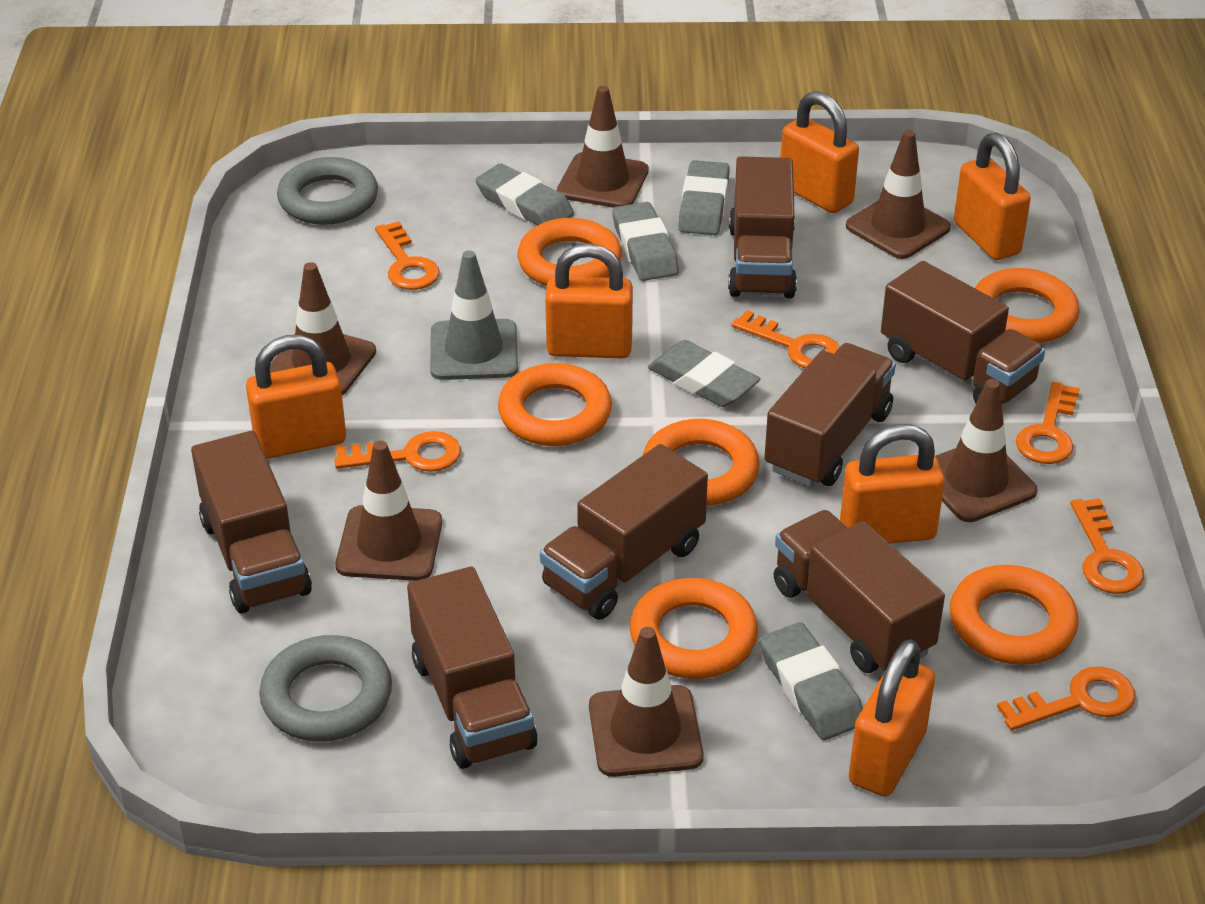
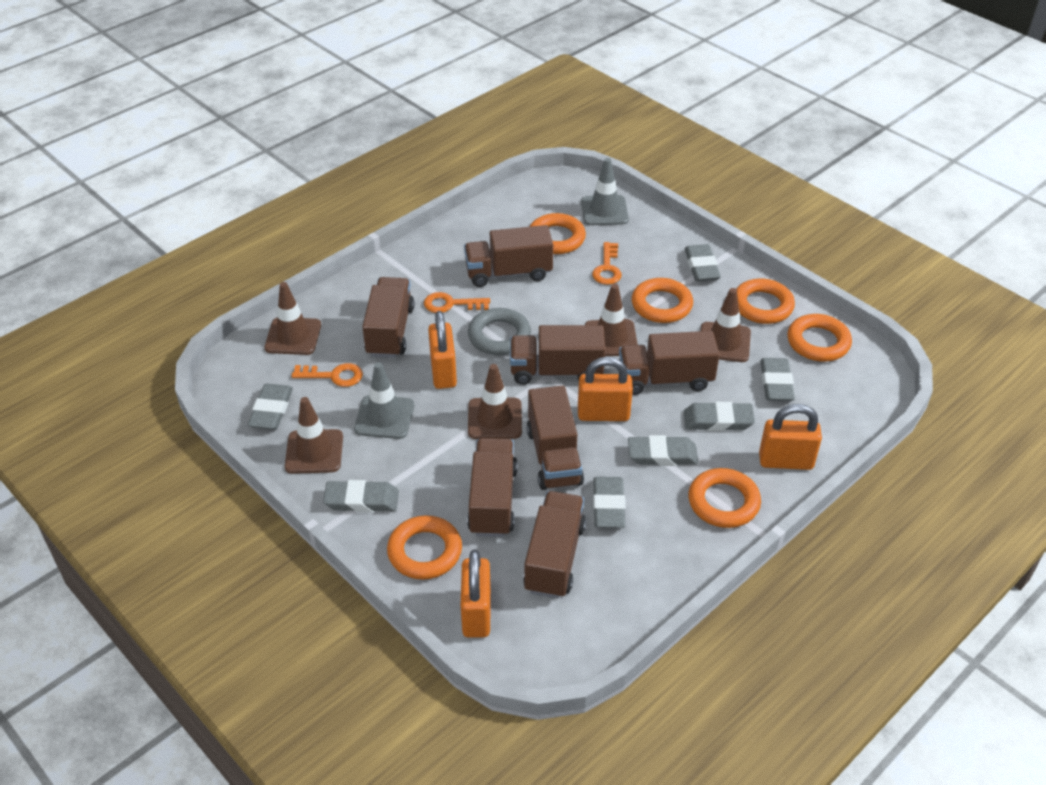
brown traffic cone: [270,262,376,395] [336,441,442,581] [557,86,649,208] [589,627,704,777] [846,130,951,259] [935,379,1037,522] = 6 -> [264,282,321,355] [285,397,343,474] [468,364,522,439] [585,284,638,356] [700,288,751,362] = 5
grey eraser: [475,163,574,225] [612,202,679,281] [648,340,760,407] [678,160,730,235] [759,622,863,740] = 5 -> [248,383,293,430] [323,480,399,512] [593,477,626,528] [628,435,698,466] [684,402,755,431] [685,244,721,281] [760,358,795,401] = 7
grey ring: [259,635,392,742] [277,157,378,225] = 2 -> [468,308,531,355] = 1
grey traffic cone: [430,250,518,380] = 1 -> [354,362,414,439] [581,158,629,226] = 2
orange key: [334,431,461,472] [375,221,440,290] [732,310,840,368] [997,667,1135,730] [1016,382,1080,464] [1070,498,1144,594] = 6 -> [291,363,363,387] [424,292,490,313] [592,242,622,285] = 3
orange padlock: [246,335,346,459] [545,243,633,358] [780,91,859,213] [840,424,945,544] [849,639,935,797] [954,133,1031,260] = 6 -> [428,311,457,389] [461,550,491,638] [578,357,633,421] [759,404,822,470] = 4

